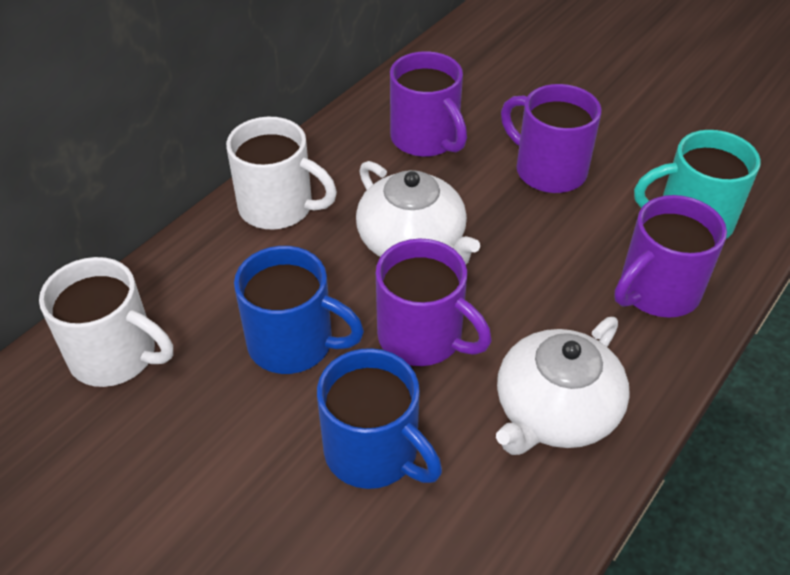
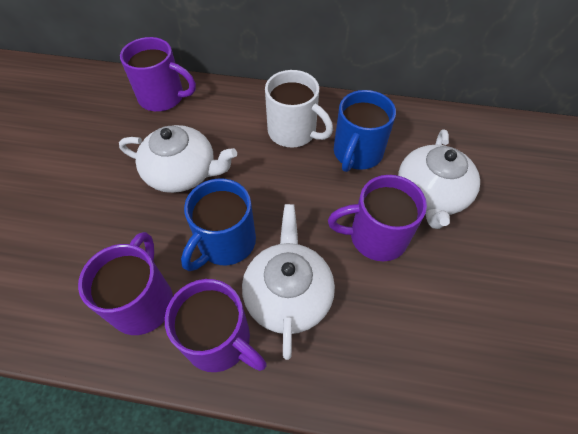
turquoise mug: [634,130,761,239] = 1 -> none = 0
white mug: [39,257,173,387] [226,117,337,230] = 2 -> [265,70,333,148] = 1
white teapot: [356,161,480,264] [496,317,630,455] = 2 -> [119,125,237,193] [242,204,335,360] [398,129,480,229] = 3

